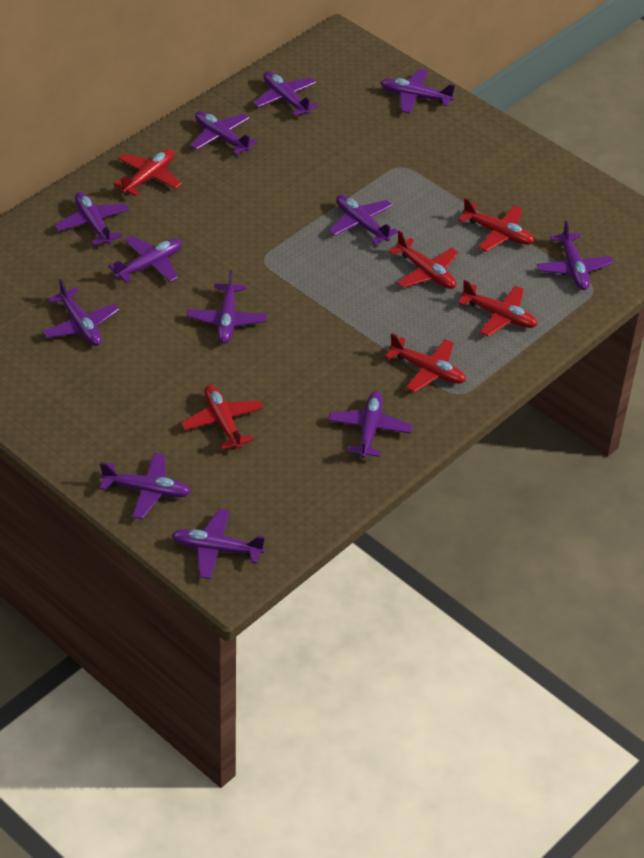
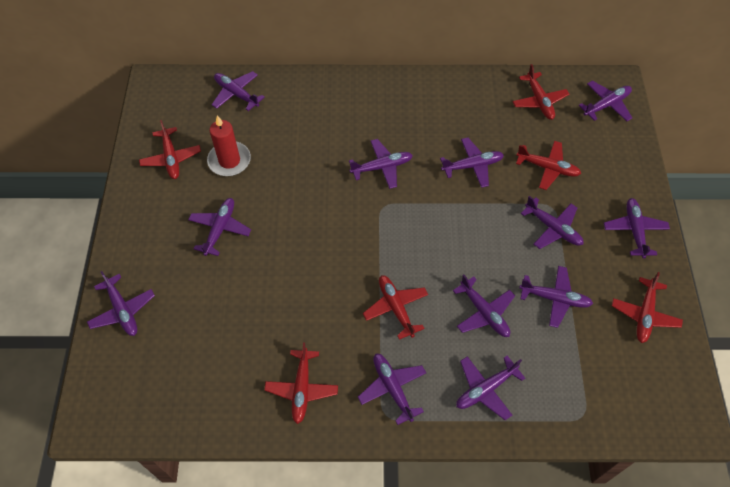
red candle: none = 0 -> [207,115,251,176] = 1

